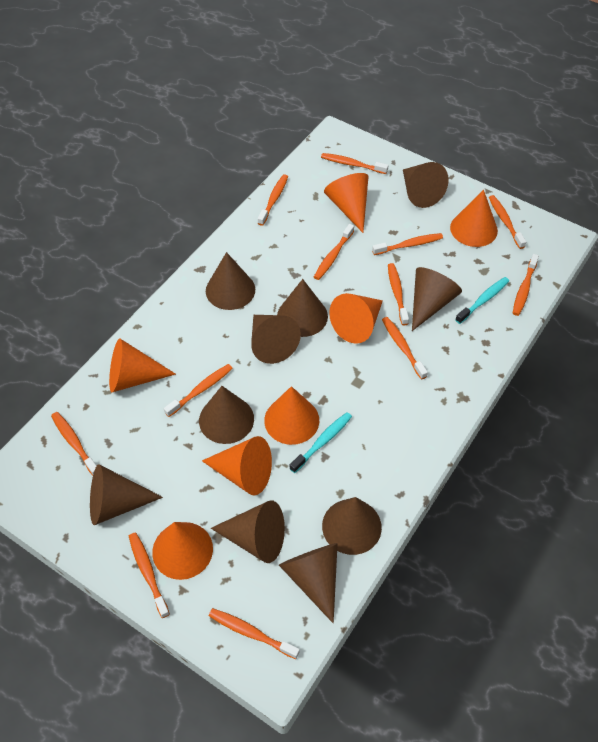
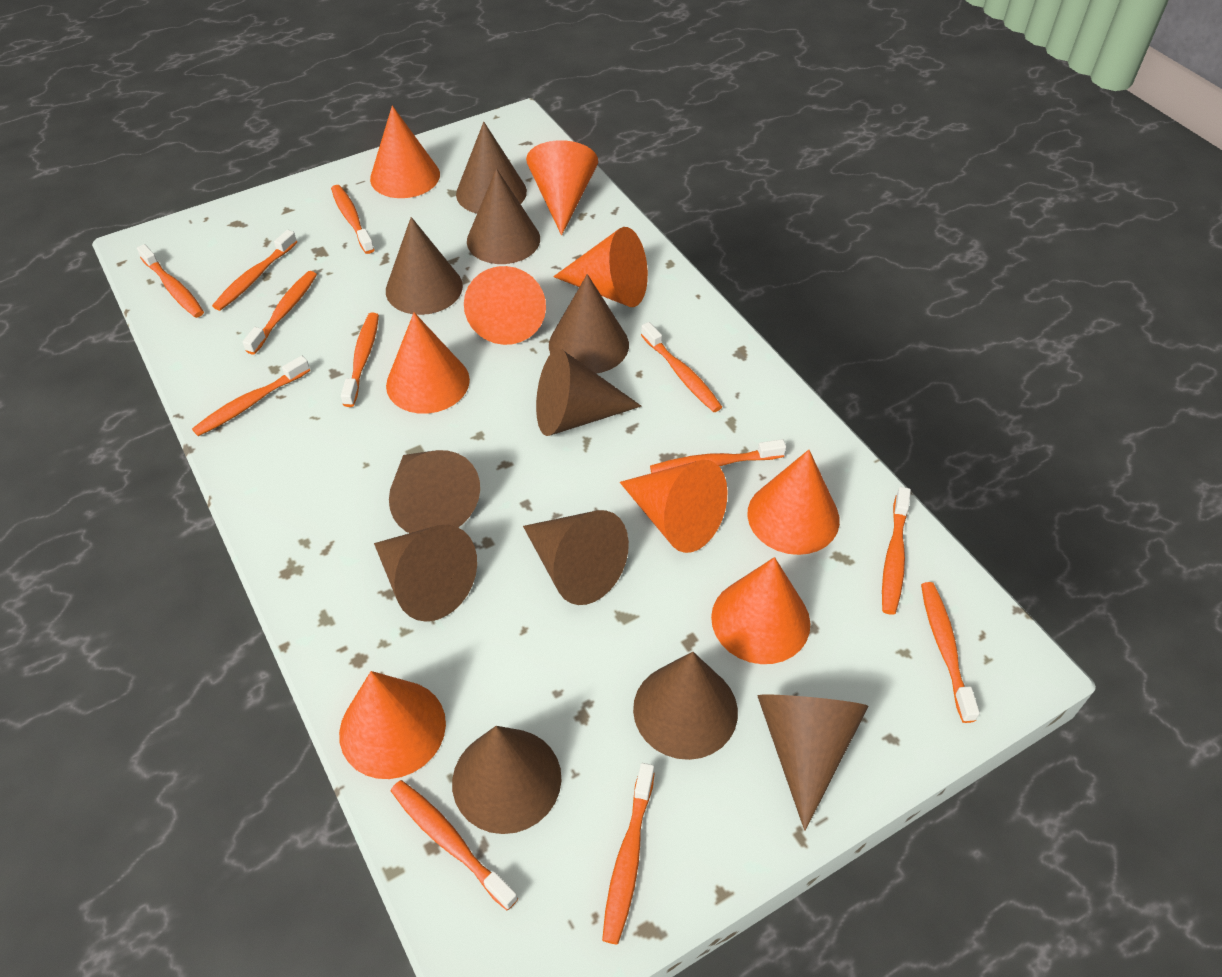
brown cone: [90,464,163,525] [199,386,254,444] [206,252,255,310] [211,500,285,563] [251,315,301,364] [277,279,328,337] [279,543,338,623] [322,497,382,555] [403,162,449,208] [412,267,462,331] = 10 -> [374,525,477,622] [386,217,463,315] [389,450,480,533] [452,726,562,834] [456,122,527,214] [467,168,540,264] [523,510,629,605] [536,349,641,436] [549,274,629,373] [633,652,738,760] [758,695,869,831] = 11
orange cone: [109,338,176,392] [152,522,213,580] [202,436,272,496] [264,386,319,445] [324,173,368,233] [329,293,383,344] [450,190,498,247] = 7 -> [339,671,446,779] [370,106,440,198] [386,312,470,414] [464,266,546,345] [526,140,598,235] [553,227,648,307] [620,460,728,553] [711,557,810,664] [747,450,840,555] = 9
turquoise toothbrush: [289,412,352,473] [455,277,509,324] = 2 -> none = 0

